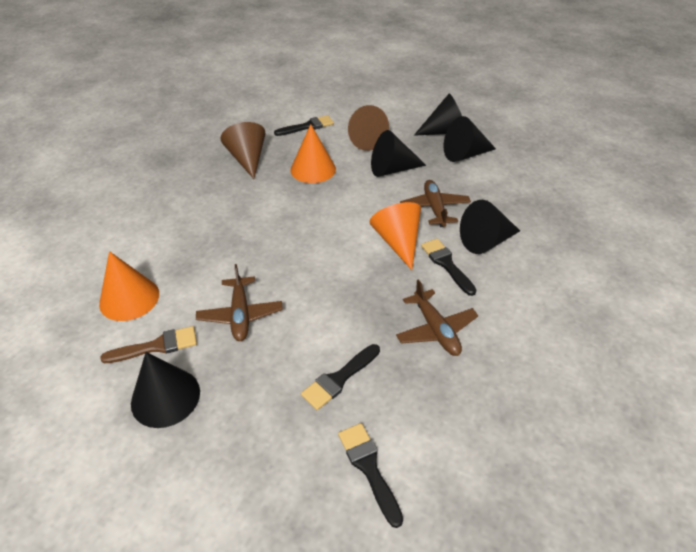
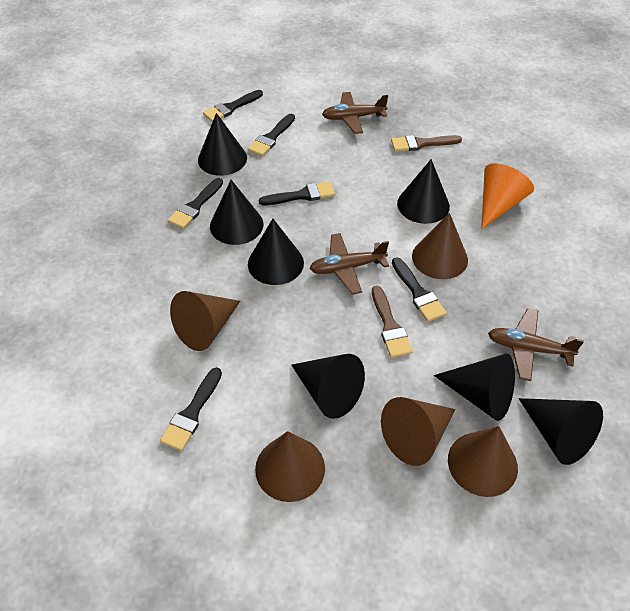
black brush: [274,115,334,136] [301,344,380,410] [338,423,403,528] [421,239,477,296] = 4 -> [160,367,222,451] [168,178,223,229] [203,90,263,122] [248,114,295,156] [259,182,335,205] [392,257,447,322] = 6
black cone: [131,352,200,428] [371,130,426,177] [414,93,462,136] [444,116,496,162] [460,200,520,254] = 5 -> [198,113,247,176] [210,180,263,245] [248,219,304,285] [291,354,365,419] [397,159,450,224] [434,354,515,421] [519,398,603,465] = 7
brown brush: [100,326,197,363] = 1 -> [372,286,413,358] [391,135,462,152] = 2
brown cone: [220,122,265,179] [348,105,389,151] = 2 -> [170,291,240,351] [255,431,325,502] [381,397,456,466] [412,213,468,279] [448,426,518,497] = 5
orange cone: [99,251,159,321] [290,124,336,183] [369,202,421,270] = 3 -> [481,163,534,230] = 1

